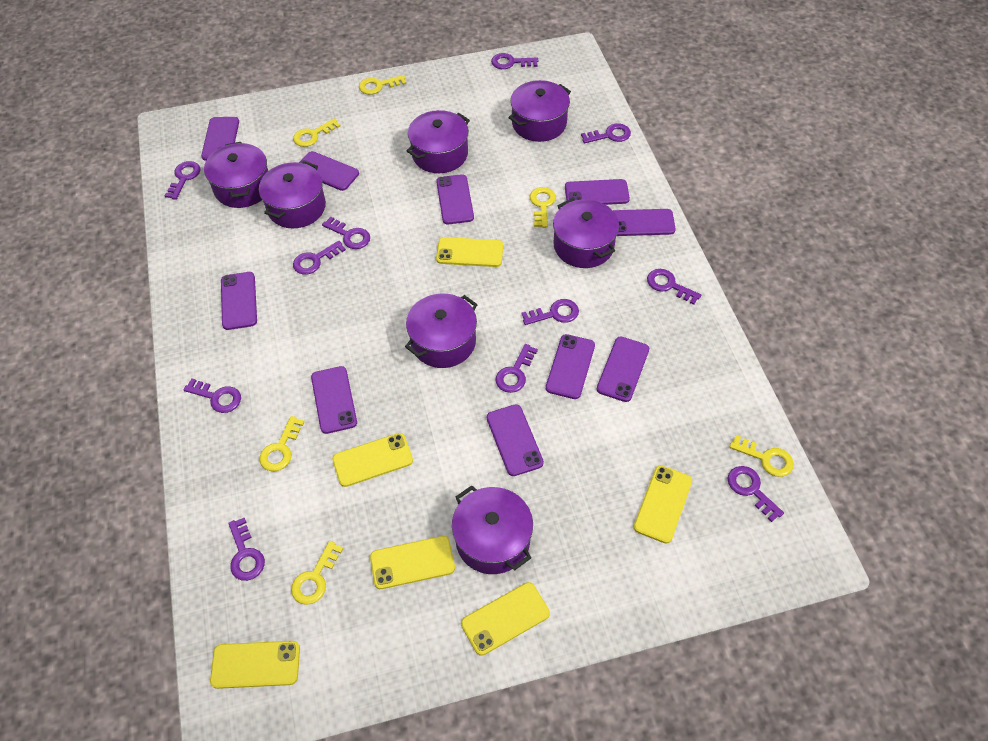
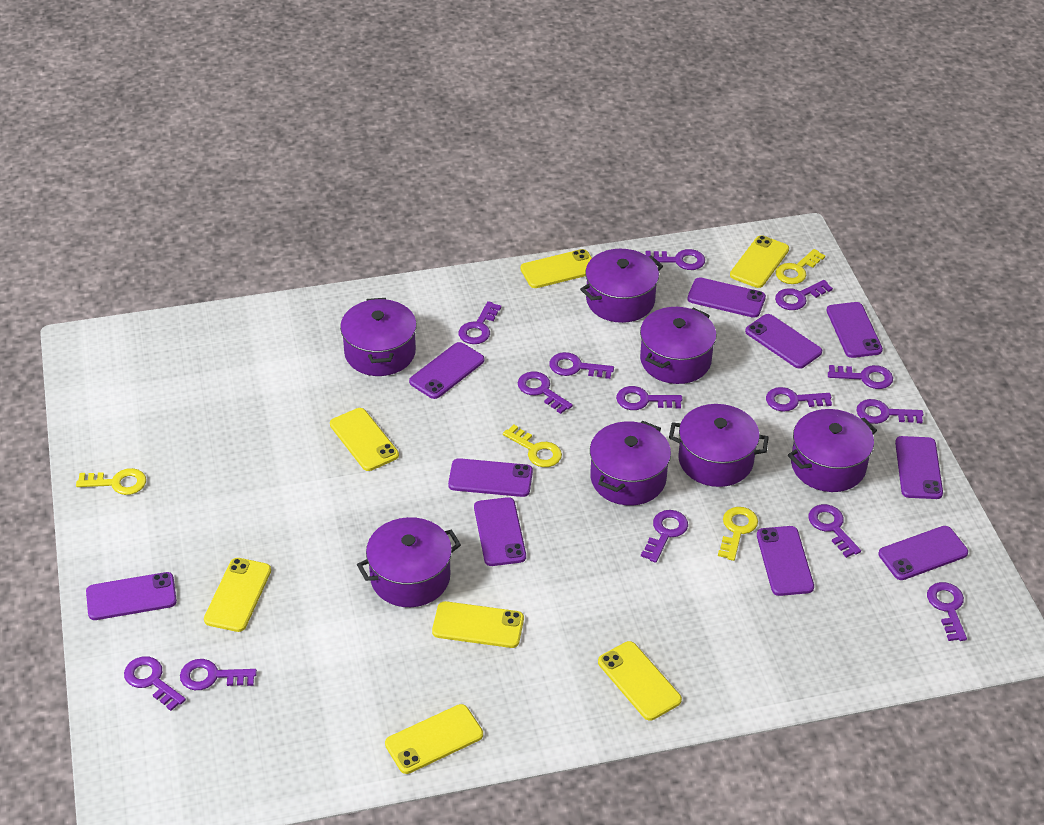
purple key: [164,161,200,200] [183,378,241,413] [228,518,265,581] [293,241,346,275] [322,217,370,249] [491,53,538,69] [496,344,538,393] [522,299,579,325] [581,123,631,143] [647,269,701,305] [728,466,784,522] = 11 -> [124,656,186,711] [180,659,257,690] [459,301,501,344] [518,371,573,414] [549,352,614,379] [616,386,682,410] [641,510,688,563] [646,249,705,270] [766,387,832,412] [775,280,833,310] [808,504,861,558] [828,365,893,389] [856,399,923,424] [927,582,967,641] = 14
yellow key: [259,416,304,471] [291,541,343,605] [293,118,340,147] [359,75,406,95] [530,187,556,228] [730,435,794,477] = 6 -> [76,468,146,495] [503,425,562,467] [718,507,758,561] [776,249,825,284] = 4
yellow phone: [210,641,300,689] [332,433,413,487] [370,536,455,589] [436,237,503,267] [461,582,550,656] [634,465,692,543] = 6 -> [204,558,271,632] [330,408,399,471] [385,704,483,774] [432,601,524,648] [520,249,592,288] [598,641,682,721] [730,235,789,288] = 7

